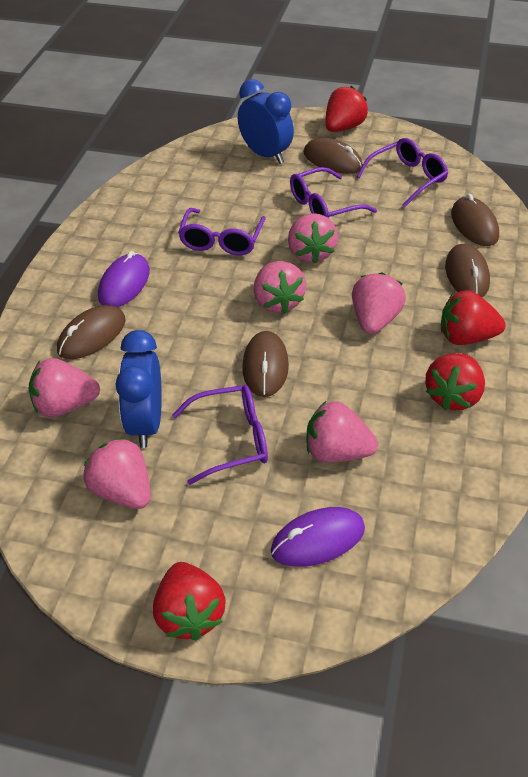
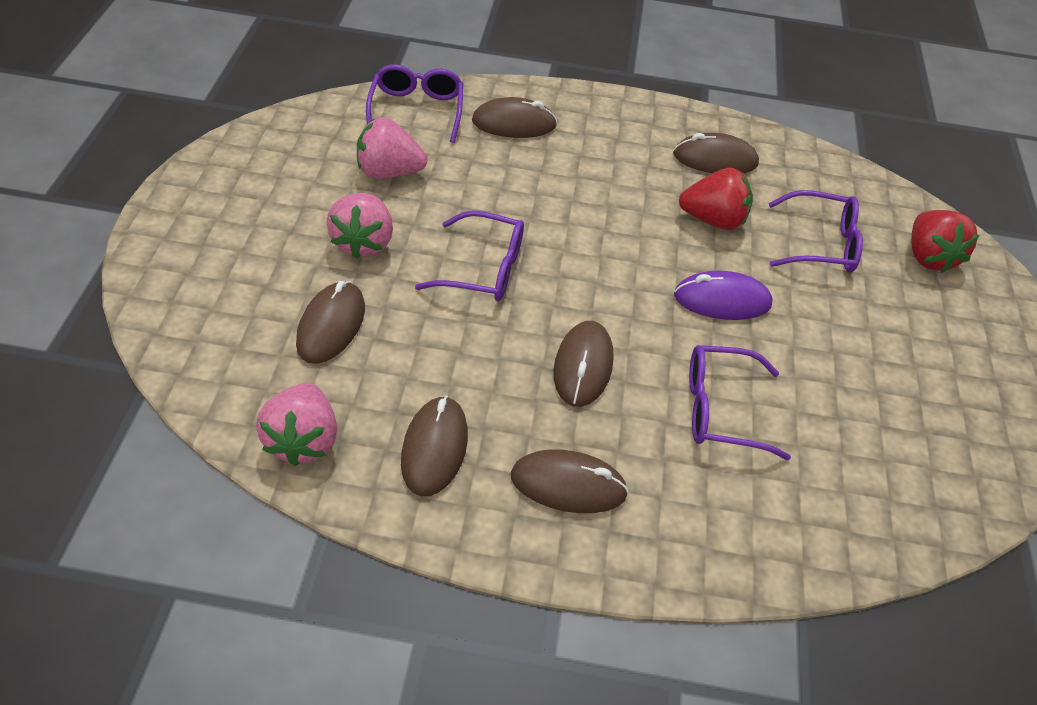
blue clock: [115,330,162,448] [238,79,294,164] = 2 -> none = 0
brown mouse: [57,305,126,359] [242,331,289,397] [304,138,363,174] [445,244,490,297] [451,194,499,246] = 5 -> [296,281,365,364] [401,396,468,496] [472,97,557,138] [511,449,629,513] [554,321,614,407] [673,133,759,173] = 6
pink strawberry: [29,358,100,417] [83,437,151,509] [254,261,306,314] [288,213,338,264] [306,401,378,463] [352,272,406,334] = 6 -> [256,383,337,466] [326,193,393,259] [357,118,428,179] = 3
purple mouse: [98,251,150,307] [271,507,365,567] = 2 -> [674,270,773,320] = 1
red strawberry: [153,562,226,641] [325,86,368,132] [425,353,485,410] [441,290,506,345] = 4 -> [679,168,753,230] [911,210,979,273] = 2

